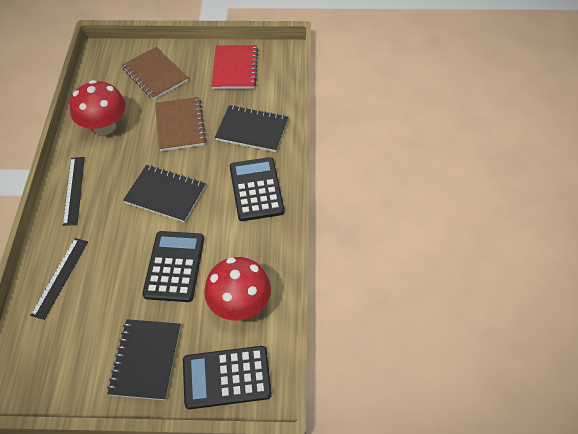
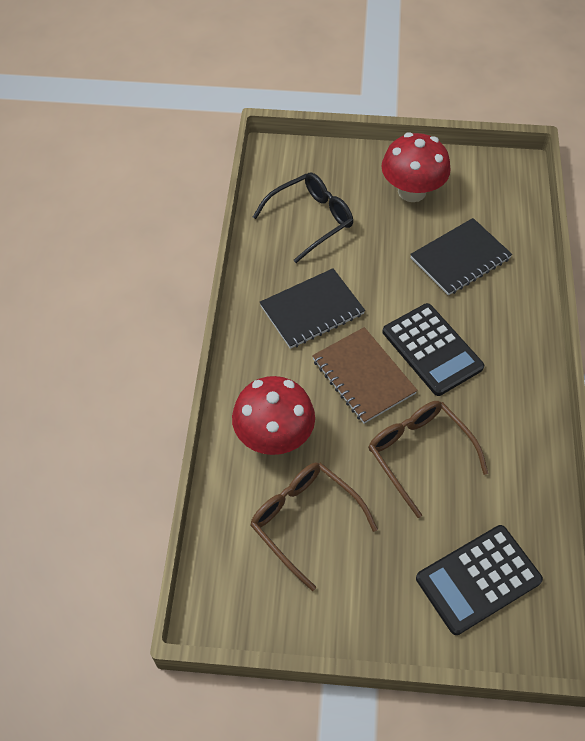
black calculator: [142,231,204,302] [183,346,272,409] [230,157,284,221] = 3 -> [383,303,484,396] [416,525,543,635] = 2
black glasses: none = 0 -> [253,172,353,263] = 1
black notebook: [107,319,180,400] [123,165,206,223] [215,105,288,152] = 3 -> [260,268,365,349] [410,218,512,296] = 2
black ruler: [30,238,88,320] [63,157,85,226] = 2 -> none = 0
brown glasses: none = 0 -> [250,463,378,591] [369,401,489,518] = 2
brown notebook: [122,47,189,100] [155,97,206,151] = 2 -> [312,327,418,424] = 1
red notebook: [212,45,258,89] = 1 -> none = 0

